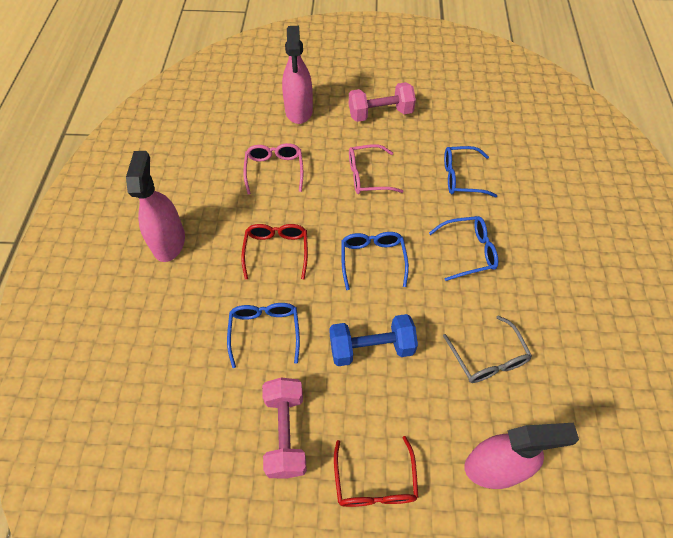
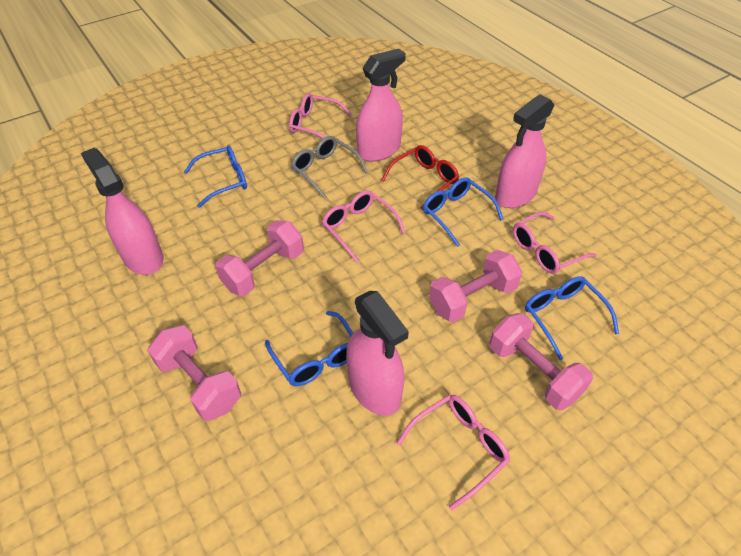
blue dumbbell: [329,314,418,366] = 1 -> none = 0
pink dumbbell: [262,378,307,479] [349,82,416,122] = 2 -> [147,325,241,421] [215,220,304,296] [429,250,522,323] [489,313,593,410] = 4
pink glasses: [243,143,304,194] [349,144,404,194] = 2 -> [289,93,352,139] [322,190,406,263] [397,395,510,510] [513,212,597,274] = 4
pink spray bottle: [126,151,185,262] [282,26,313,124] [464,423,579,489] = 3 -> [81,148,164,275] [346,291,409,416] [356,48,406,162] [495,94,554,208] = 4
red glasses: [241,224,308,280] [334,436,418,507] = 2 -> [381,145,459,210] = 1

